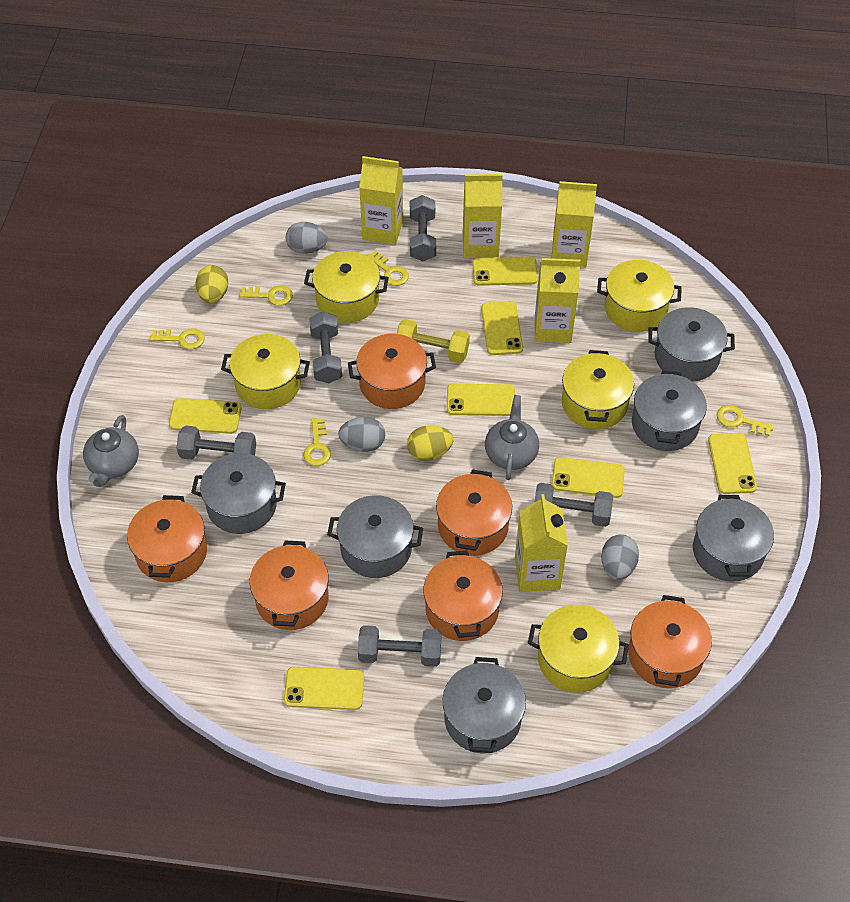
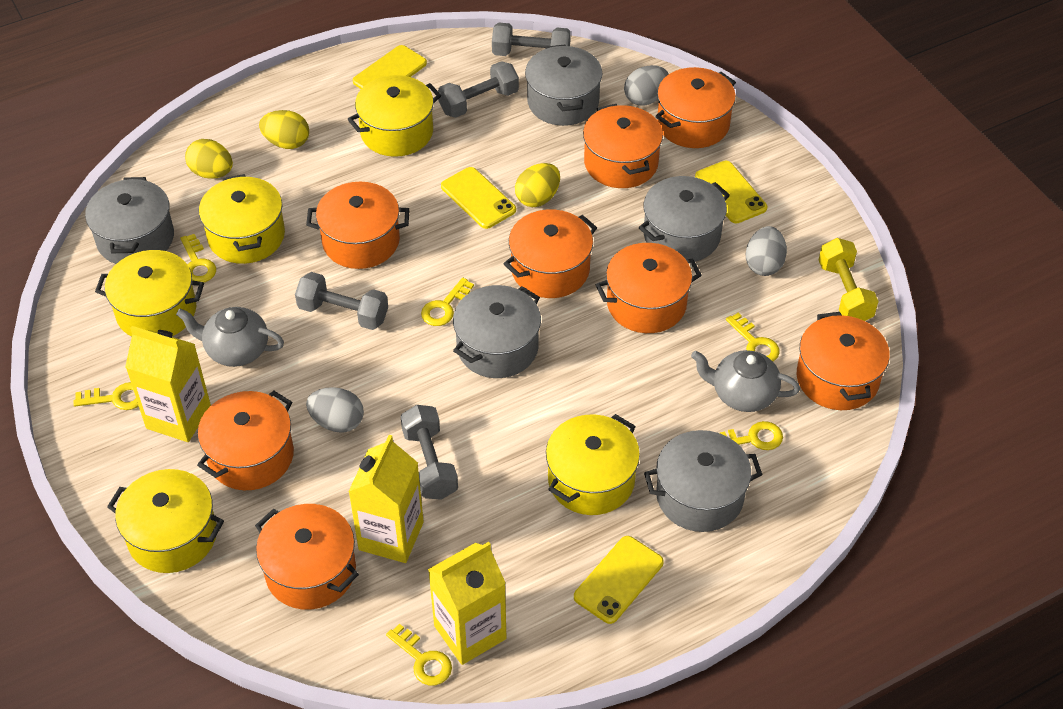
grey dumbbell: [177,426,256,460] [309,312,342,383] [358,625,441,667] [410,195,436,261] [534,483,613,527] = 5 -> [295,272,388,330] [400,405,458,500] [438,61,519,118] [492,23,571,56] = 4
grey pot: [191,453,286,534] [327,495,423,578] [443,657,526,753] [632,370,707,451] [648,307,735,382] [693,495,774,582] = 6 -> [85,177,174,264] [453,285,541,378] [525,44,603,126] [639,176,730,262] [644,430,763,532] = 5
orange pot: [127,495,207,582] [250,541,329,630] [348,334,436,409] [423,550,503,641] [436,469,512,556] [628,595,712,688] = 6 -> [197,391,294,490] [255,504,359,610] [306,182,410,269] [504,209,597,298] [583,104,663,188] [596,243,702,333] [655,67,736,148] [797,312,890,410] = 8
yellow carton: [359,156,403,245] [463,174,503,258] [515,494,568,592] [535,258,581,343] [551,181,597,268] = 5 -> [125,326,211,442] [348,435,424,563] [428,542,507,665] = 3
yellow egg: [195,265,229,303] [407,425,453,461] = 2 -> [185,139,233,179] [259,110,309,149] [515,163,560,207] = 3
yellow key: [150,329,205,349] [239,286,293,306] [303,418,331,466] [367,250,409,286] [717,405,774,436] = 5 -> [74,382,138,410] [180,234,216,282] [386,624,452,686] [421,278,474,326] [720,421,783,450] [726,313,780,361] = 6
yellow phone: [169,398,241,434] [284,667,364,710] [447,384,515,416] [472,256,538,286] [481,301,523,355] [552,457,625,498] [708,433,757,494] = 7 -> [353,45,427,89] [441,167,516,229] [574,536,664,624] [695,161,767,223] = 4

